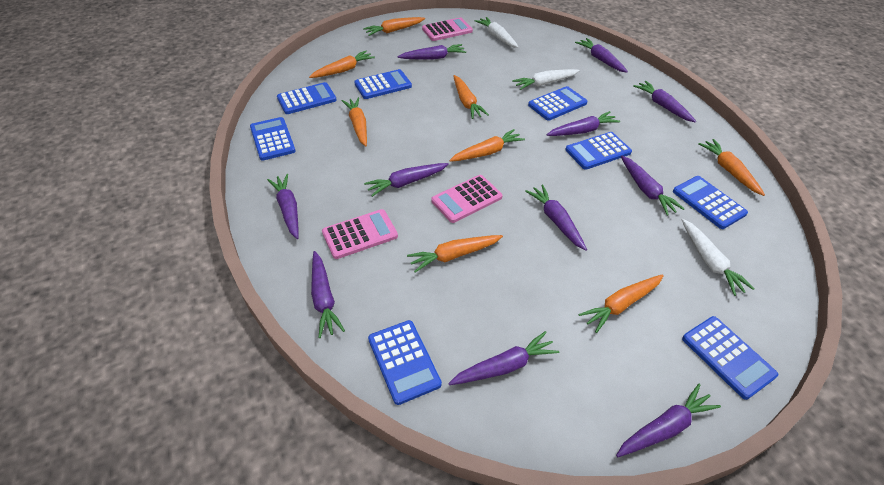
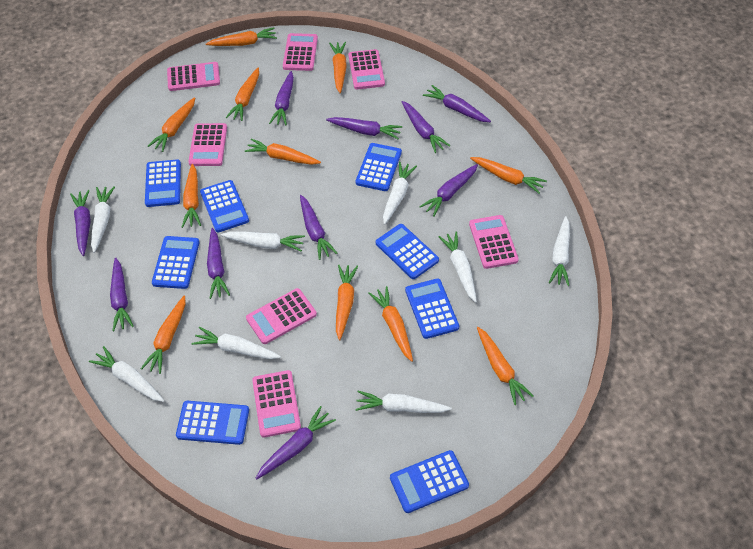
orange carrot: [309,51,375,78] [342,97,367,146] [363,17,425,36] [407,235,503,272] [449,129,525,162] [453,75,489,119] [579,274,664,333] [698,139,765,196] = 8 -> [141,295,185,374] [148,97,195,152] [182,164,201,228] [206,27,277,46] [226,68,259,121] [244,139,321,165] [329,42,347,93] [336,265,358,340] [368,286,413,362] [470,157,547,194] [477,327,533,405] = 11
pink calculator: [322,209,398,259] [422,17,473,41] [431,175,503,223] = 3 -> [167,62,220,91] [188,123,227,166] [246,288,317,344] [252,370,301,438] [283,33,318,71] [348,49,385,89] [469,215,519,269] = 7
purple carrot: [267,174,299,239] [311,251,345,338] [364,163,449,197] [398,44,466,60] [448,331,559,385] [525,184,587,251] [547,111,620,136] [575,38,628,73] [616,384,721,457] [621,155,684,215] [633,81,696,123] = 11 -> [70,190,91,256] [110,258,134,331] [207,228,230,299] [255,406,336,480] [269,71,294,125] [300,195,338,260] [326,117,402,139] [402,101,450,153] [419,164,478,217] [423,85,491,122] = 10
white carrot: [474,17,519,48] [512,69,580,90] [682,219,755,296] = 3 -> [89,346,164,402] [91,186,115,253] [192,327,281,359] [221,232,305,251] [355,391,452,413] [383,162,417,225] [438,232,477,303] [549,216,570,286] = 8

